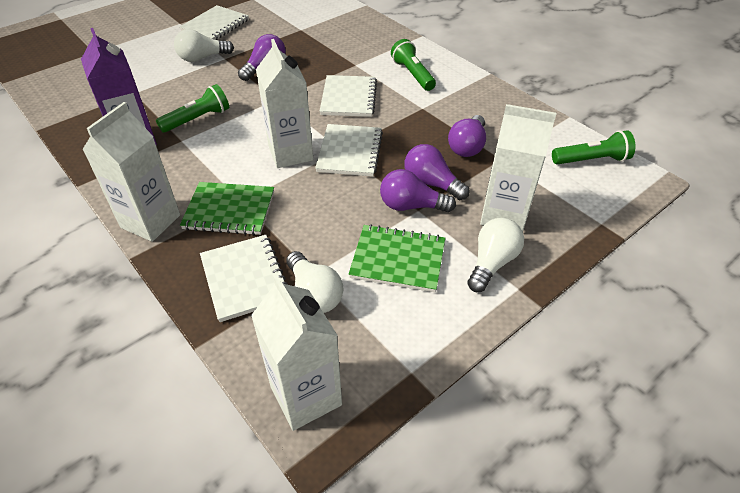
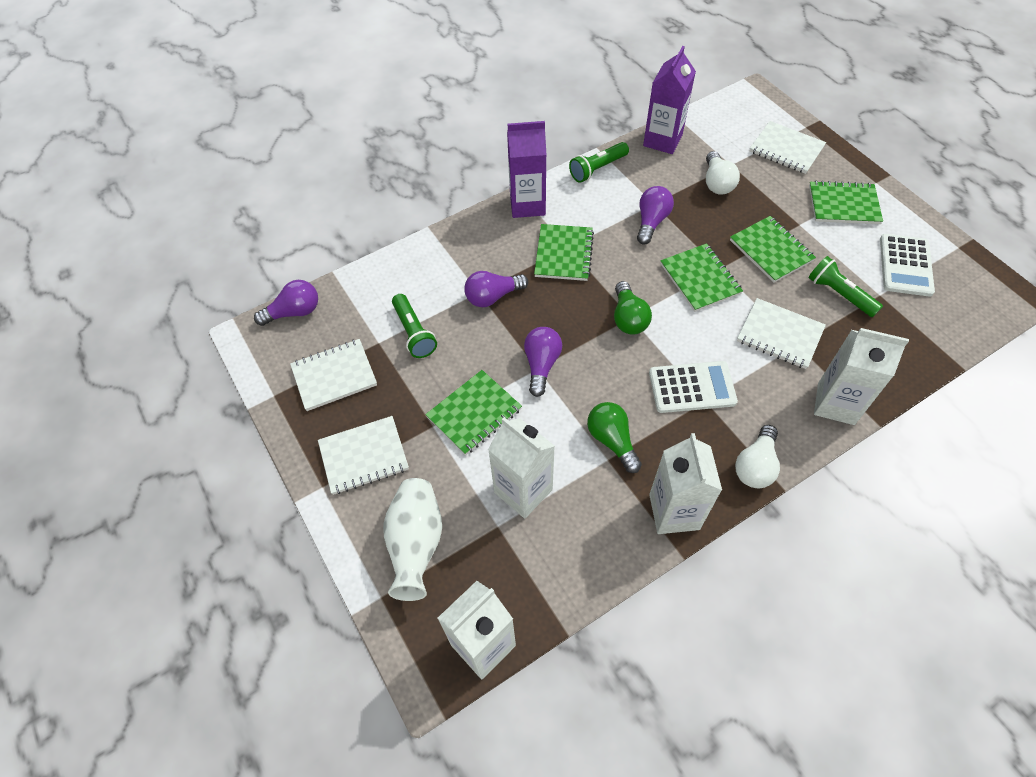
green light bulb: none = 0 -> [587,402,642,473] [614,281,652,335] = 2
green notebook: [180,182,274,235] [349,224,445,292] = 2 -> [425,370,522,455] [534,224,594,281] [660,243,743,312] [730,216,816,282] [809,181,883,224] = 5
purple carton: [81,28,157,145] = 1 -> [507,121,547,218] [643,46,696,154] = 2
white calculator: none = 0 -> [649,361,738,413] [880,234,935,297] = 2
white light bulb: [174,29,234,62] [286,251,343,313] [467,218,524,292] = 3 -> [706,151,740,194] [735,425,780,488] = 2
white vase: none = 0 -> [383,478,442,601] = 1

